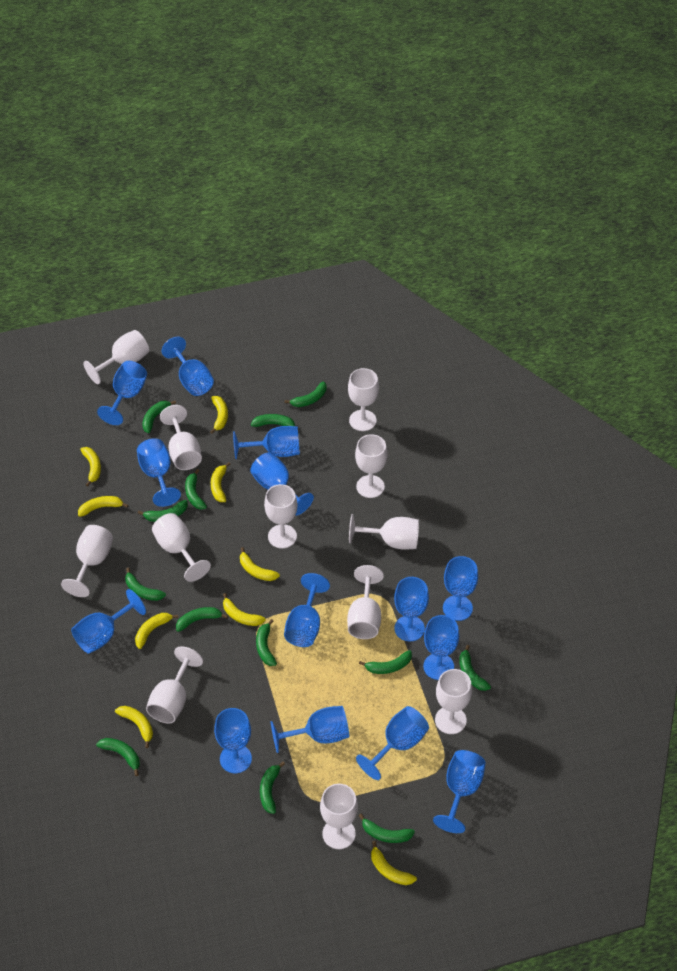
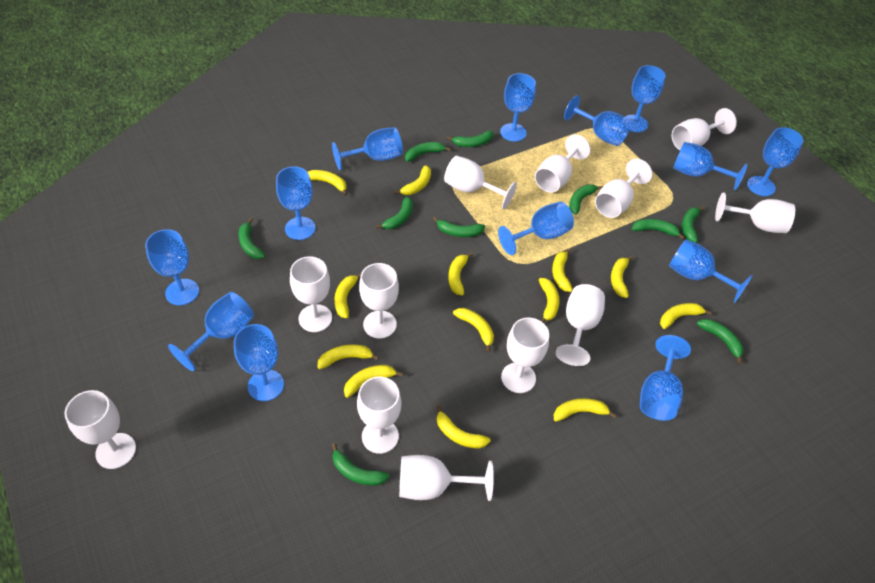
blue goblet: [71,589,146,654] [97,361,147,425] [137,438,181,507] [162,337,214,396] [214,708,252,773] [233,426,300,459] [250,452,314,516] [271,706,349,753] [284,573,330,647] [356,706,429,780] [394,577,429,641] [423,615,459,680] [433,750,486,833] [443,556,478,621] = 14 -> [145,229,199,305] [168,292,254,371] [234,324,284,401] [276,166,316,240] [332,127,403,170] [498,202,574,255] [500,73,536,142] [564,95,631,146] [625,65,665,132] [640,335,691,421] [669,239,752,303] [673,142,748,190] [747,127,803,196] = 13
green banana: [96,738,140,776] [125,568,166,601] [138,500,188,522] [142,401,176,433] [176,607,228,632] [185,469,207,510] [251,414,299,431] [256,619,277,666] [260,762,285,814] [285,382,327,407] [359,650,412,674] [359,814,415,843] [459,645,491,691] = 13 -> [239,218,265,259] [332,443,389,486] [376,196,413,229] [405,142,451,162] [433,217,485,237] [447,131,493,147] [569,184,603,214] [632,219,685,240] [682,206,705,243] [697,319,743,364] = 10
yellow banana: [78,496,129,517] [80,447,101,487] [115,706,153,748] [135,613,178,649] [210,396,228,434] [211,462,230,502] [223,593,266,626] [240,547,280,581] [371,841,417,885] = 9 -> [308,170,347,196] [317,344,379,369] [335,273,361,318] [344,365,403,398] [394,165,431,195] [436,405,491,449] [448,252,473,296] [453,308,494,352] [539,278,560,323] [552,248,573,292] [554,398,616,422] [611,255,633,298] [660,303,712,329] = 13

